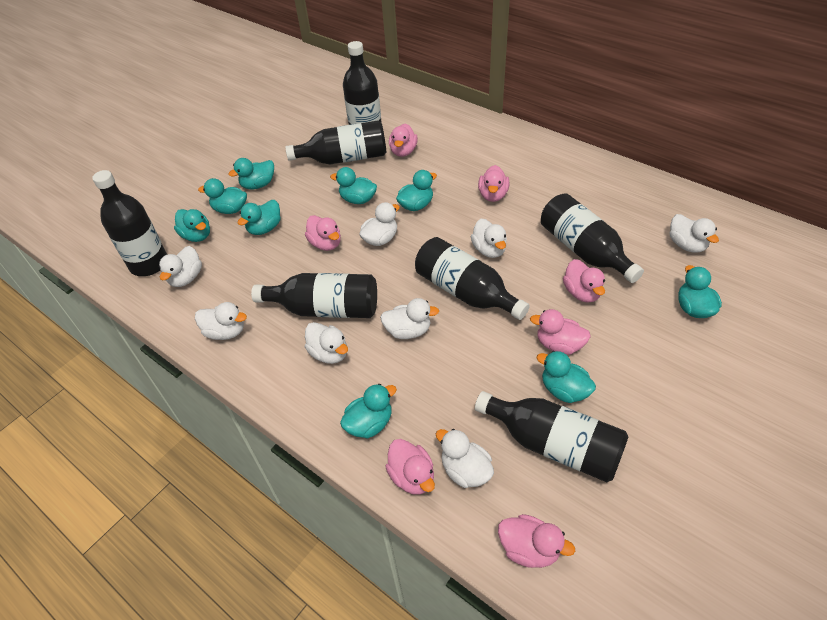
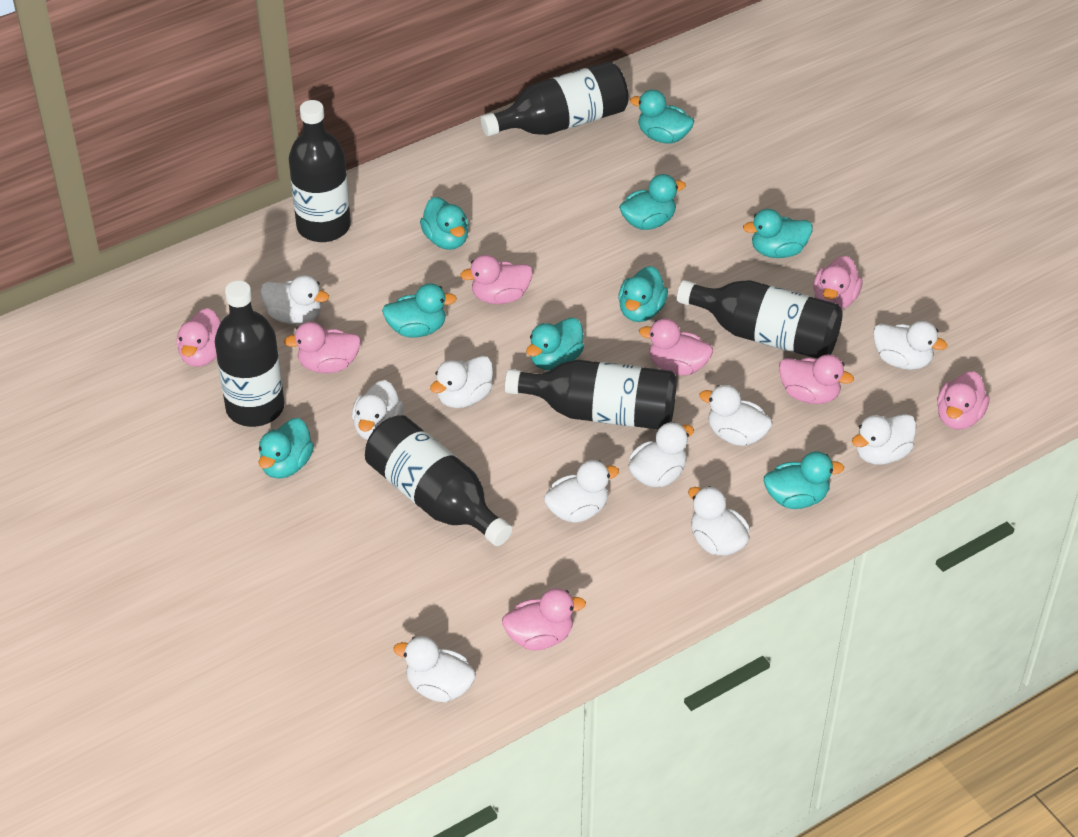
black bottle: [92,170,167,276] [251,273,377,318] [285,121,386,164] [343,41,382,125] [415,237,530,320] [475,391,628,482] [541,193,644,283] = 7 -> [215,281,285,427] [289,100,351,242] [365,415,512,546] [481,61,629,137] [505,360,677,429] [677,280,843,359] = 6
pink duck: [305,215,341,251] [385,439,435,495] [389,123,418,157] [478,165,509,202] [498,514,575,568] [530,309,591,355] [563,259,605,302] = 7 -> [176,308,221,367] [284,322,361,373] [460,255,533,304] [502,588,586,651] [639,319,713,375] [779,355,854,404] [813,256,862,309] [937,371,990,430] = 8
white duck: [159,246,202,287] [195,302,247,340] [305,322,348,364] [359,202,400,246] [380,298,439,339] [436,429,494,488] [471,219,507,258] [670,214,719,253] = 8 -> [260,275,329,324] [352,380,404,440] [393,636,476,702] [430,356,493,408] [544,460,619,522] [629,422,694,487] [688,486,750,556] [699,385,773,446] [852,414,916,465] [873,321,947,370] = 10

